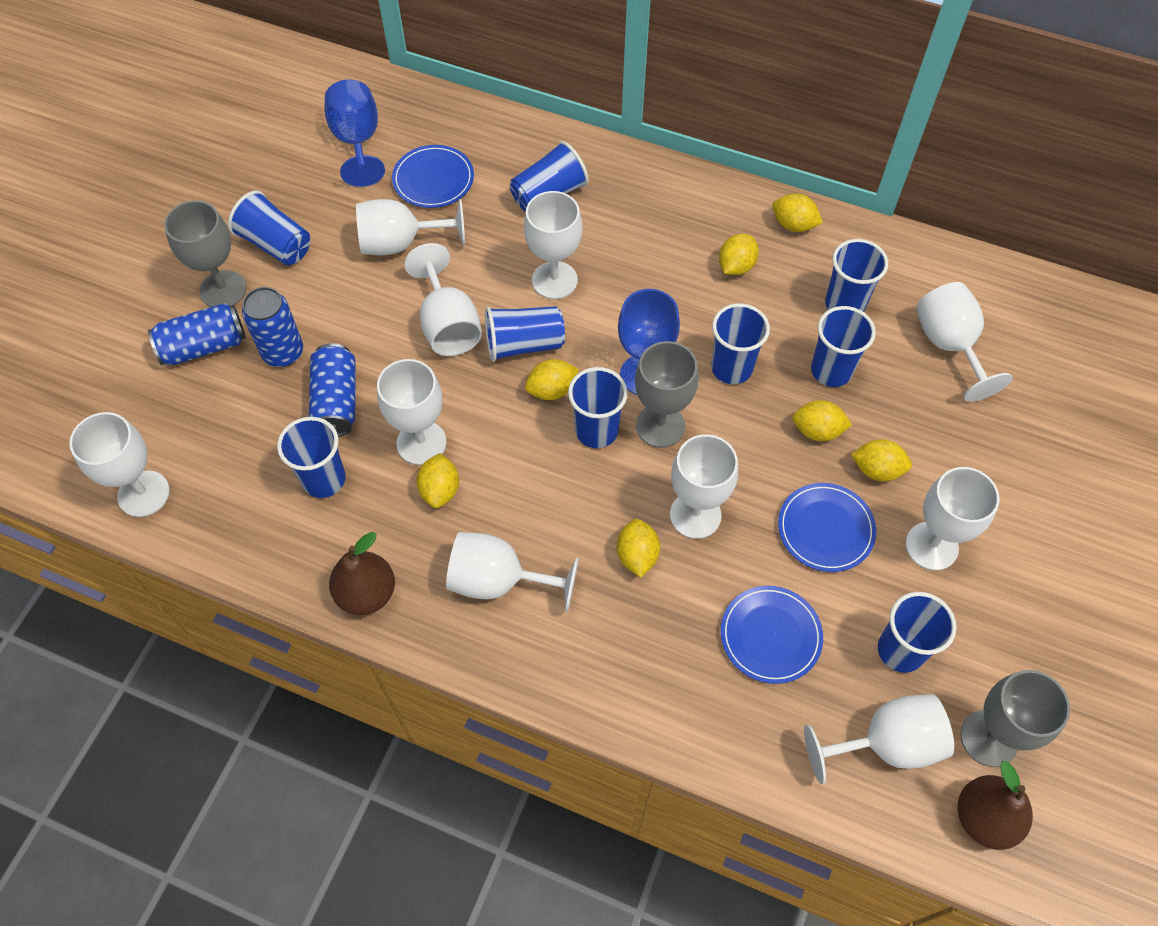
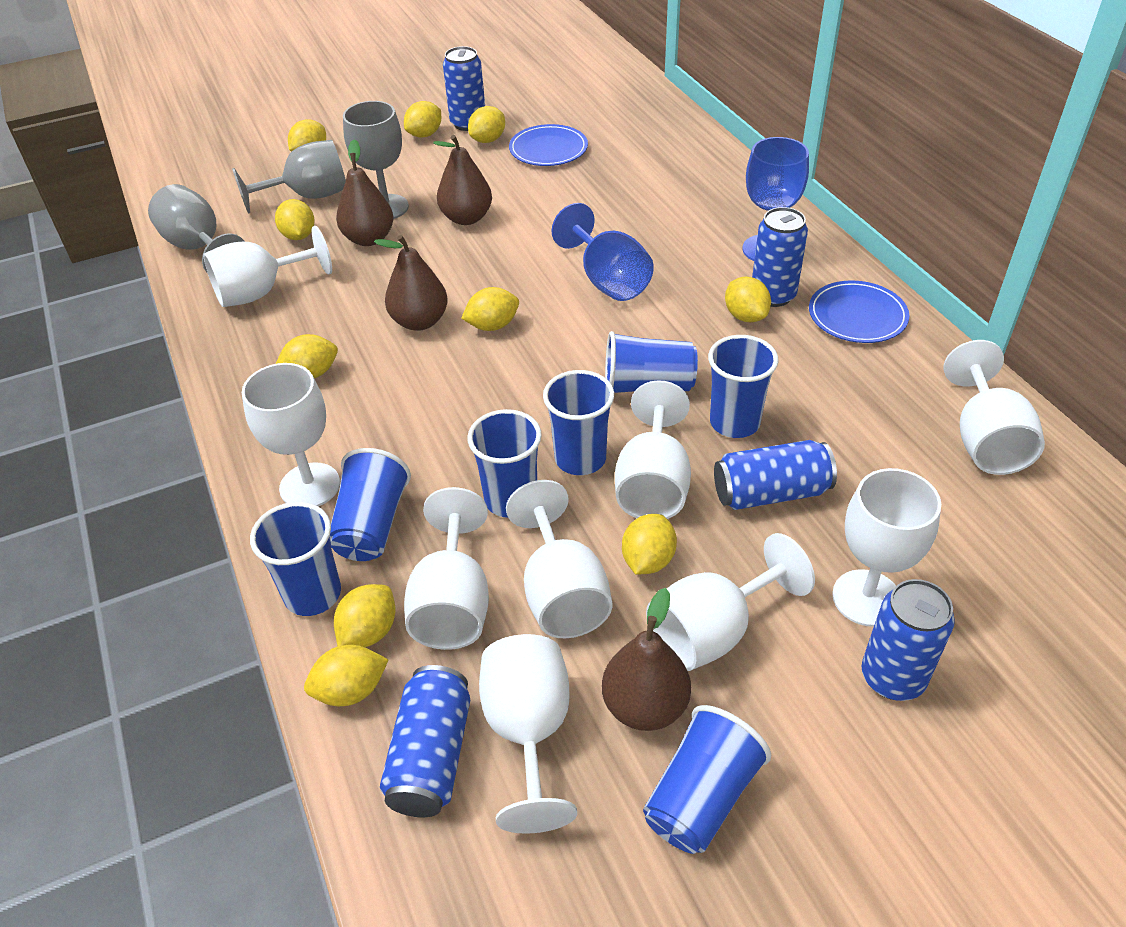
blue can: [148,303,246,365] [242,287,303,367] [309,343,355,437] = 3 -> [380,665,470,817] [443,46,485,131] [714,440,837,510] [752,207,808,307] [862,579,955,701] = 5
blue cup: [228,190,310,265] [277,417,346,498] [485,306,565,362] [510,141,589,212] [568,367,628,448] [711,303,770,384] [811,306,876,387] [825,239,888,312] [878,592,957,673] = 9 -> [250,502,341,616] [330,448,411,561] [467,409,542,518] [543,370,614,475] [605,331,698,393] [643,705,771,854] [708,335,779,438] = 7
blue plate: [392,145,474,208] [721,586,823,684] [778,483,876,572] = 3 -> [509,124,588,166] [809,280,909,343] = 2
brown pear: [329,532,395,615] [958,761,1033,850] = 2 -> [336,139,394,246] [374,235,448,331] [433,135,492,225] [602,588,691,731] = 4
white goblet: [69,412,170,517] [356,199,465,255] [377,359,447,465] [404,243,482,356] [446,532,579,612] [524,191,582,299] [670,434,738,539] [804,694,954,784] [906,467,1000,571] [916,282,1013,402] = 10 -> [203,226,332,307] [242,363,340,506] [404,487,489,650] [479,634,577,834] [506,480,612,638] [615,380,691,519] [646,533,815,671] [832,468,941,627] [944,340,1045,475] = 9
yellow lemon: [416,453,459,508] [525,359,579,400] [617,519,660,578] [719,234,759,275] [773,193,823,232] [792,400,852,441] [851,439,912,481] = 7 -> [275,199,315,240] [275,334,338,378] [288,119,326,152] [304,645,388,706] [334,584,395,647] [404,101,441,138] [461,287,519,331] [468,106,505,143] [622,514,677,574] [725,277,771,322] = 10

